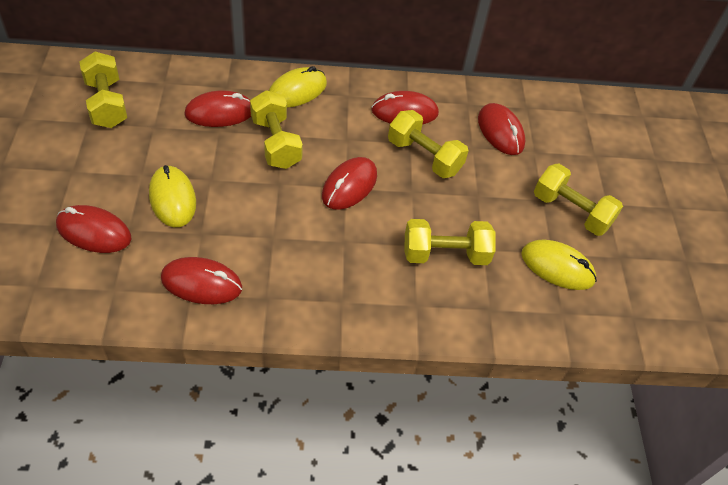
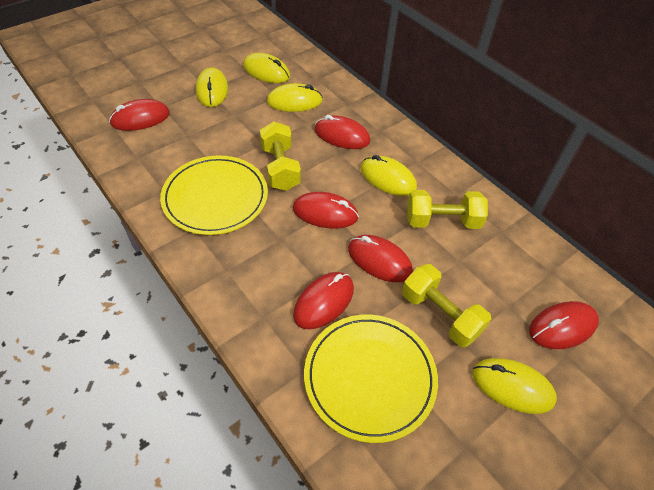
yellow dumbbell: [79,52,127,128] [250,90,303,169] [388,110,469,178] [404,219,495,265] [534,164,623,236] = 5 -> [260,122,301,191] [402,264,491,348] [407,190,488,229] = 3
yellow mouse: [149,165,196,227] [269,66,327,108] [521,239,597,290] = 3 -> [196,67,228,107] [243,53,290,83] [267,83,323,112] [361,155,417,196] [472,358,557,414] = 5
yellow plate: none = 0 -> [160,156,268,235] [304,314,438,443] = 2

